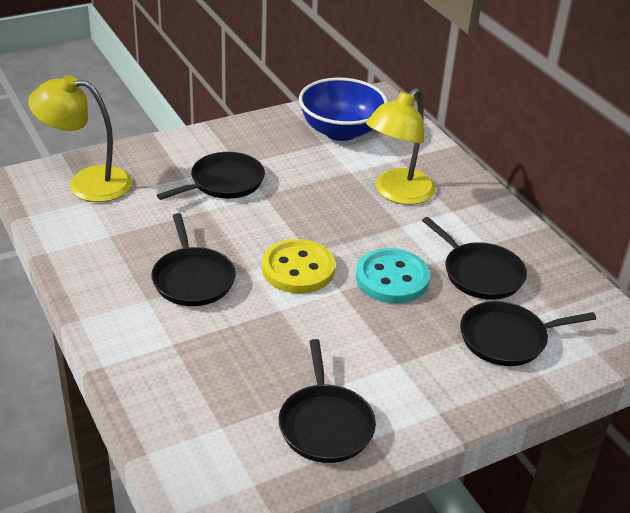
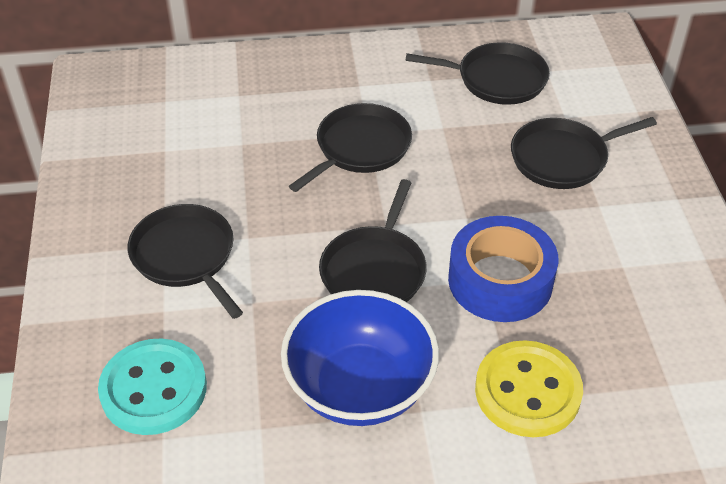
blue tape: none = 0 -> [448,216,559,322] = 1
yellow lamp: [28,75,132,202] [366,88,436,205] = 2 -> none = 0

